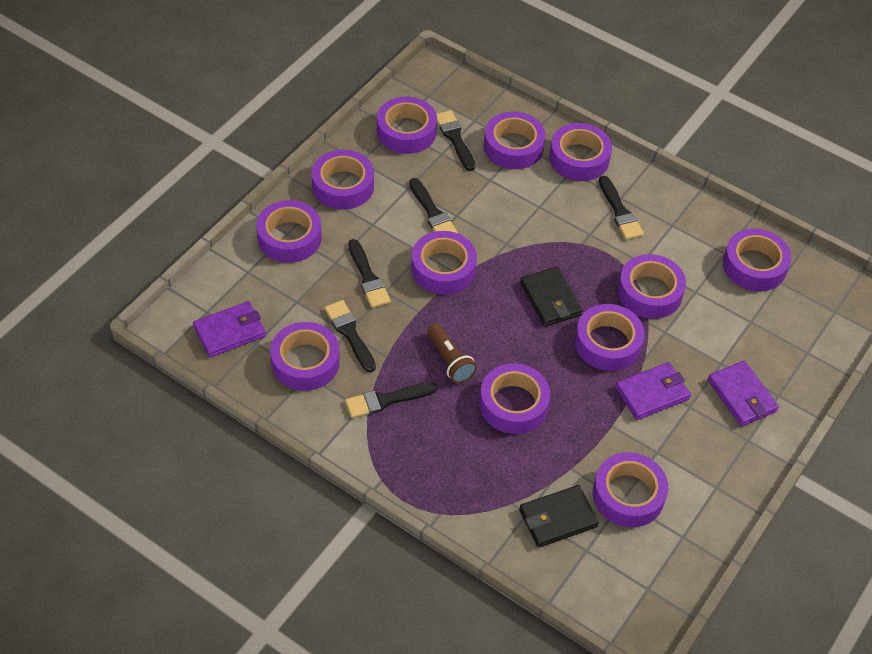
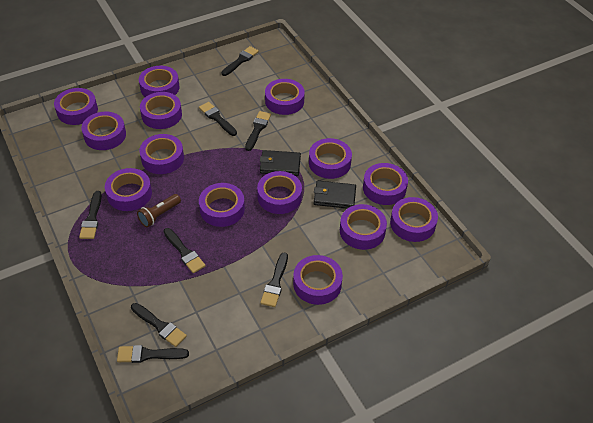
black brush: [324,300,376,372] [345,382,437,418] [348,239,391,308] [409,178,458,233] [437,110,475,171] [599,176,644,240] = 6 -> [79,191,102,239] [117,345,189,363] [131,303,187,347] [164,228,206,273] [199,102,237,136] [221,46,259,76] [245,111,271,151] [260,253,288,307] = 8
purple tape: [256,200,322,263] [270,322,340,391] [312,150,374,210] [377,97,437,154] [411,231,477,295] [479,363,551,434] [484,112,546,169] [549,123,612,181] [575,304,645,371] [593,452,668,527] [618,254,686,319] [723,228,791,291] = 12 -> [54,88,98,125] [81,112,126,150] [105,168,152,211] [139,66,180,97] [139,134,184,174] [140,92,182,129] [199,183,245,227] [257,171,302,214] [265,79,305,115] [293,255,343,305] [309,138,352,179] [340,204,387,250] [363,163,408,205] [390,197,438,242] = 14
purple wallet: [193,301,266,358] [615,362,691,420] [708,361,779,426] = 3 -> none = 0

